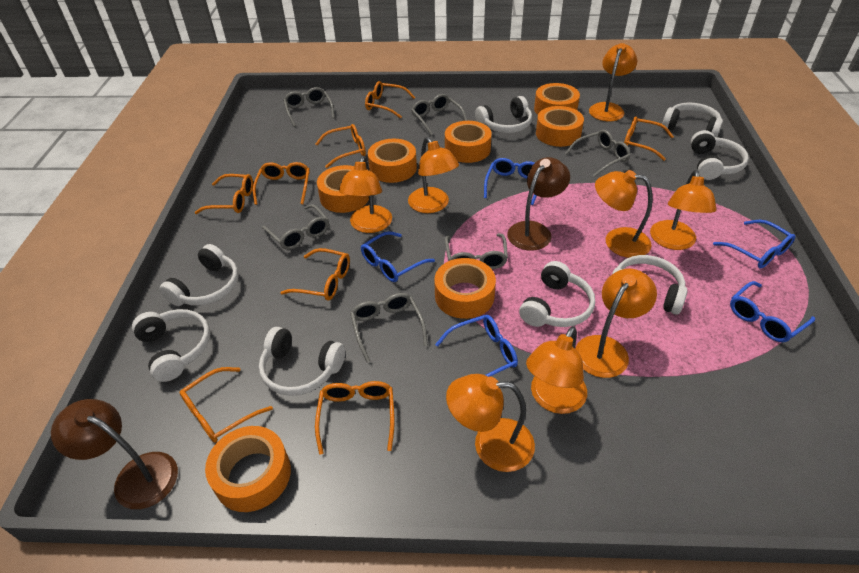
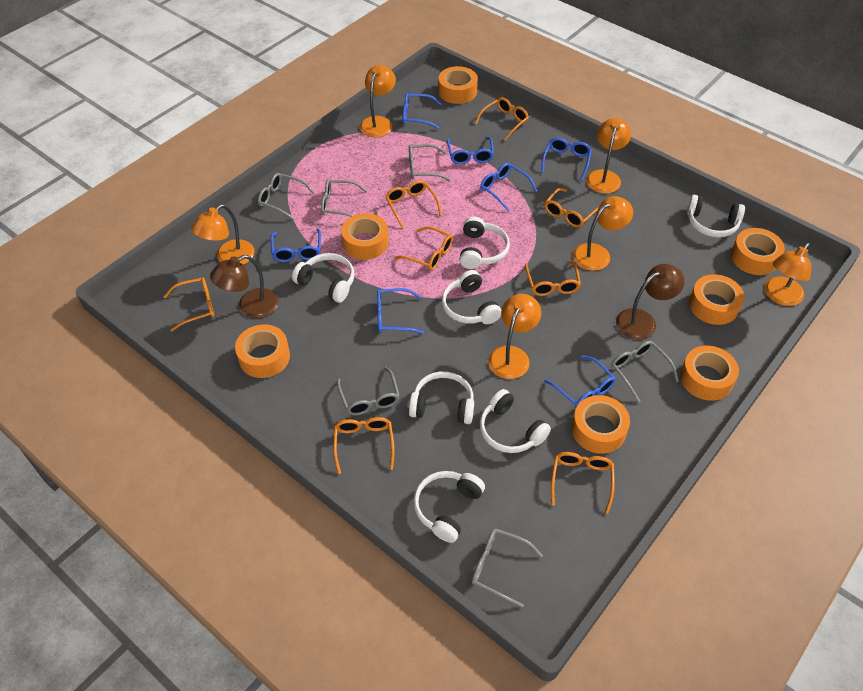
blue glasses: [361,231,435,282] [435,315,518,377] [484,158,537,205] [713,220,796,269] [730,281,815,342] = 5 -> [271,229,321,262] [377,288,424,334] [403,93,442,129] [447,137,494,164] [480,163,537,211] [541,138,592,181] [545,356,616,408] = 7
orange lamp: [339,156,392,233] [408,137,459,213] [446,374,535,472] [526,326,587,414] [575,269,657,378] [589,43,637,121] [595,170,653,258] [650,170,717,250] = 8 -> [191,204,255,265] [360,65,396,137] [488,294,541,379] [573,196,633,271] [586,118,631,194] [764,243,812,306] = 6
white headphones: [132,309,211,382] [159,244,239,306] [259,327,345,396] [475,96,532,133] [519,261,595,327] [612,255,687,315] [662,103,723,137] [691,130,749,180] = 8 -> [292,253,354,303] [409,371,474,424] [413,471,485,543] [442,270,501,324] [460,217,510,269] [480,389,551,453] [687,195,745,238] = 7

